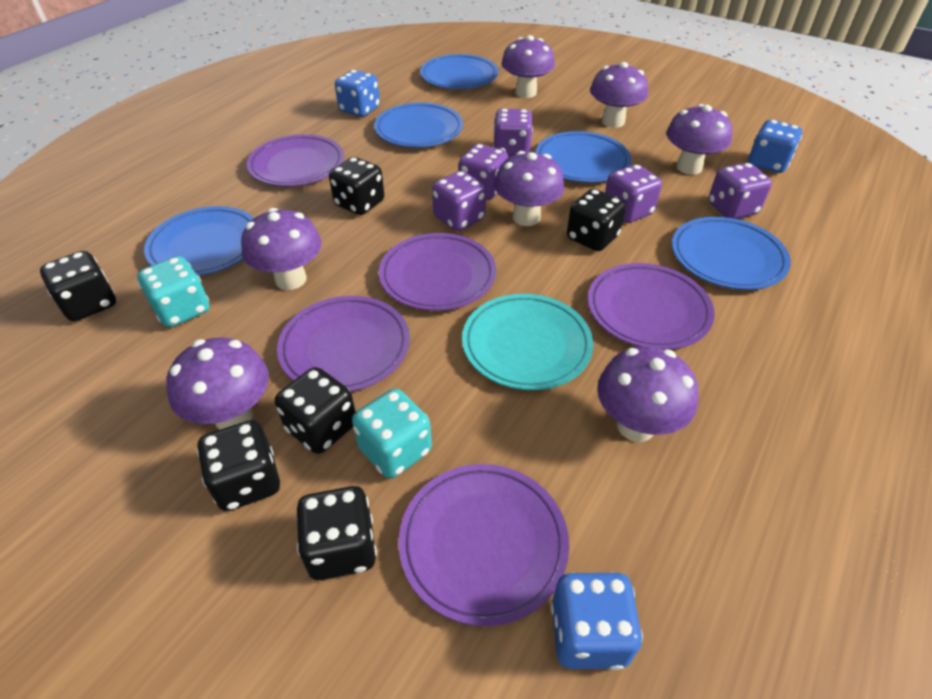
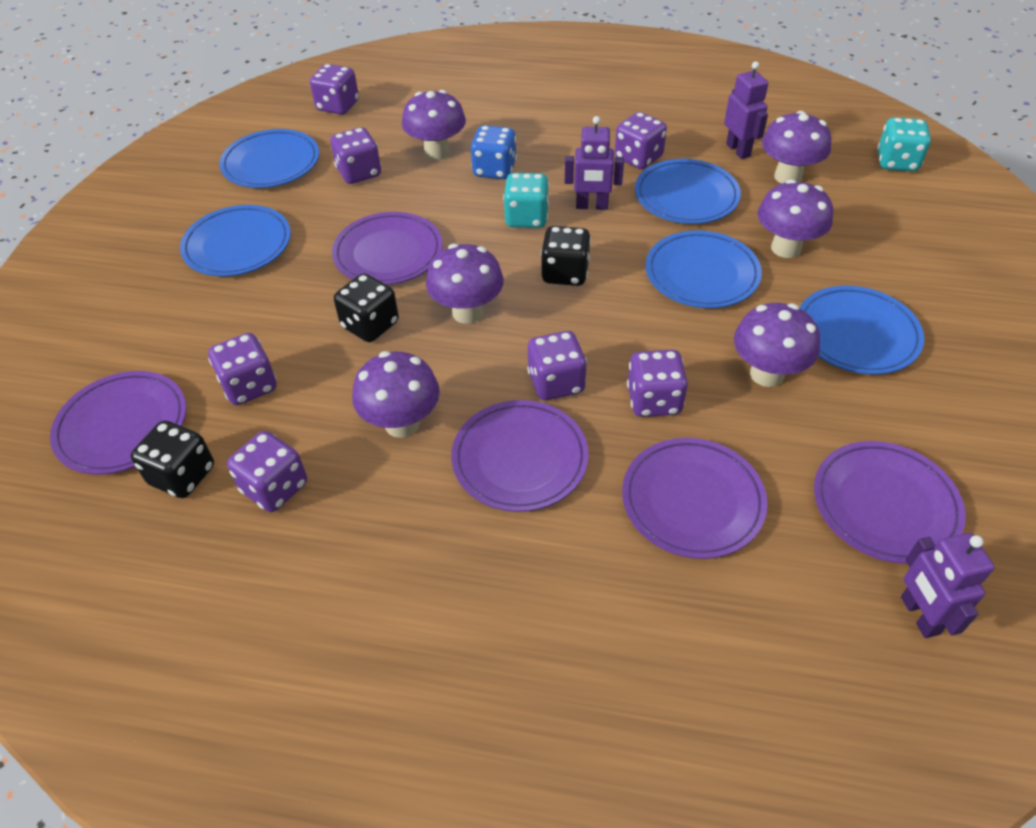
black dice: [40,251,116,321] [197,420,280,511] [275,367,355,454] [297,486,377,580] [329,157,384,215] [567,189,626,251] = 6 -> [131,421,214,498] [334,273,399,342] [541,226,591,286] = 3
blue dice: [335,70,380,117] [551,572,643,670] [748,120,802,173] = 3 -> [471,125,517,179] = 1
purple dice: [432,171,486,231] [459,144,508,200] [493,109,533,157] [605,164,662,223] [709,163,772,219] = 5 -> [208,333,277,405] [227,431,307,512] [310,64,359,115] [331,127,381,184] [527,331,587,400] [615,112,667,169] [627,350,688,417] = 7
purple mushroom: [166,337,269,430] [241,208,322,290] [494,151,564,226] [501,35,555,98] [590,62,648,128] [597,346,698,442] [666,104,732,175] = 7 -> [352,351,440,438] [402,90,466,160] [426,244,504,324] [734,303,820,387] [758,179,833,258] [762,111,831,184] = 6
purple robot: none = 0 -> [565,116,624,210] [724,61,768,159] [901,533,995,638] = 3
turquoise plate: [462,294,594,390] = 1 -> none = 0

